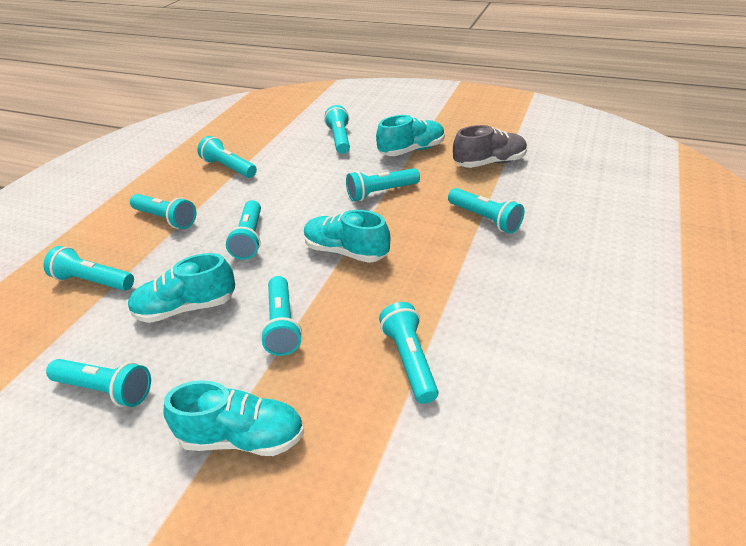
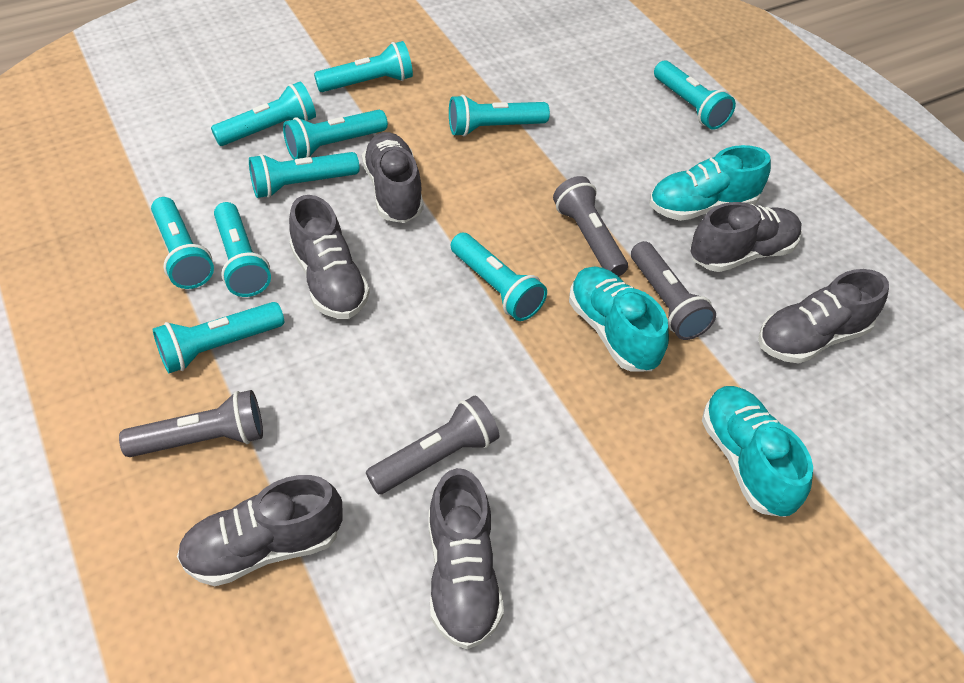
grey flashlight: none = 0 -> [119,390,263,457] [366,396,499,494] [553,176,628,277] [631,241,716,340] = 4
grey shoe: [453,125,527,168] = 1 -> [177,475,343,586] [289,195,370,319] [362,132,424,223] [429,468,504,649] [691,202,802,272] [758,269,889,364] = 6
turquoise shoe: [128,253,235,323] [163,380,304,456] [304,210,390,263] [376,115,445,156] = 4 -> [569,267,669,372] [649,145,771,221] [702,386,813,517] = 3

